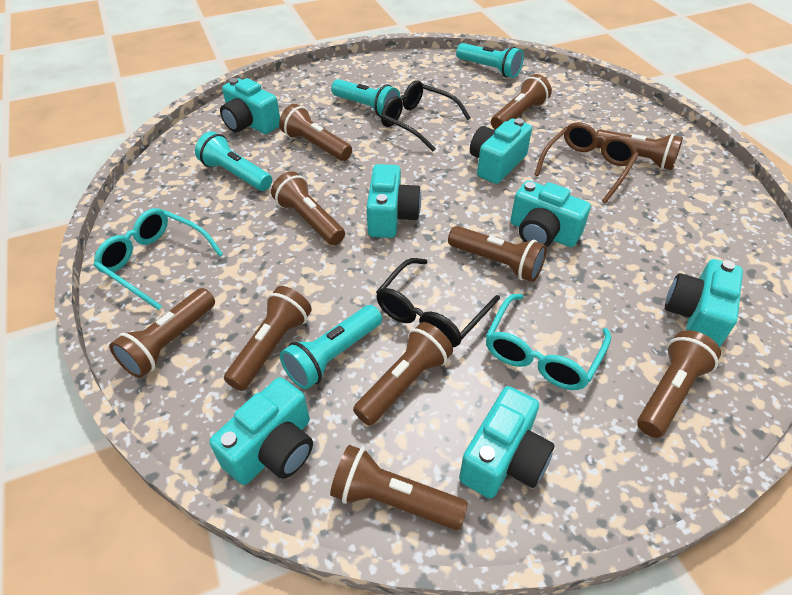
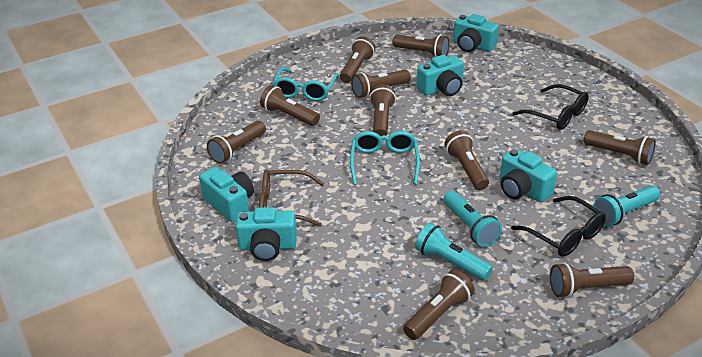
turquoise camera: [209,377,313,485] [220,78,280,134] [367,164,421,238] [459,386,555,499] [470,118,532,184] [510,180,591,247] [665,259,743,347] = 7 -> [199,167,254,223] [235,207,297,261] [417,55,464,96] [453,14,499,52] [500,149,557,202] = 5
turquoise flashlight: [195,131,272,191] [280,305,382,389] [331,79,400,117] [456,43,524,78] = 4 -> [415,223,493,281] [443,191,502,247] [593,185,660,226] = 3

